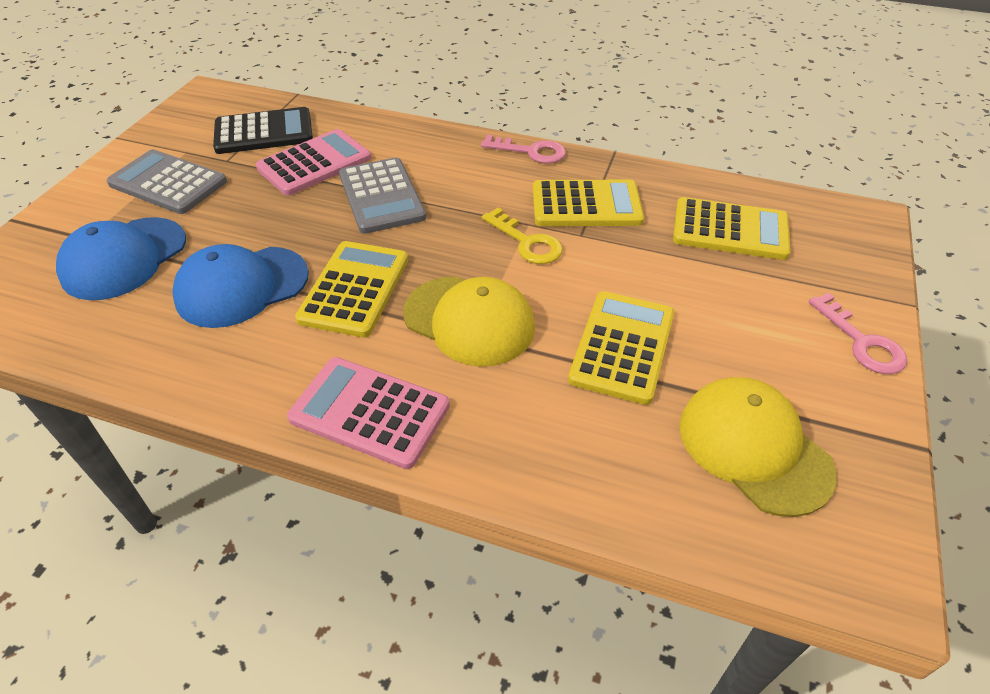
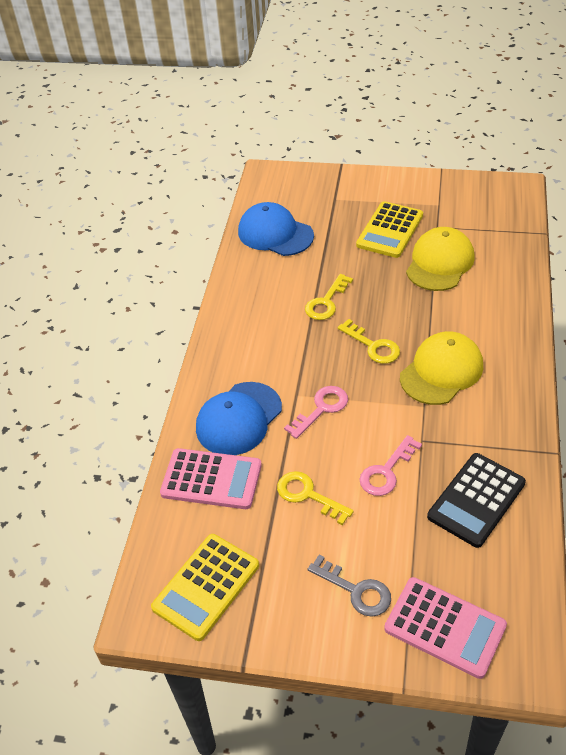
grey calculator: [106,149,227,214] [339,158,426,234] = 2 -> none = 0
grey key: none = 0 -> [308,555,391,617] = 1
yellow calculator: [295,241,408,337] [533,180,644,226] [568,291,674,405] [673,197,791,260] = 4 -> [151,534,259,641] [356,201,423,258] = 2
yellow key: [482,208,563,264] = 1 -> [277,471,354,525] [305,274,353,320] [338,319,400,364] = 3

